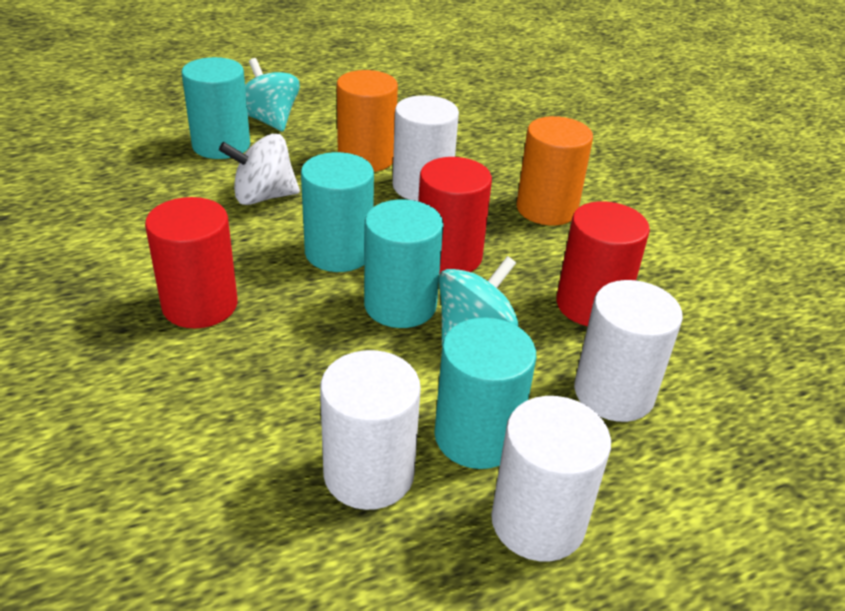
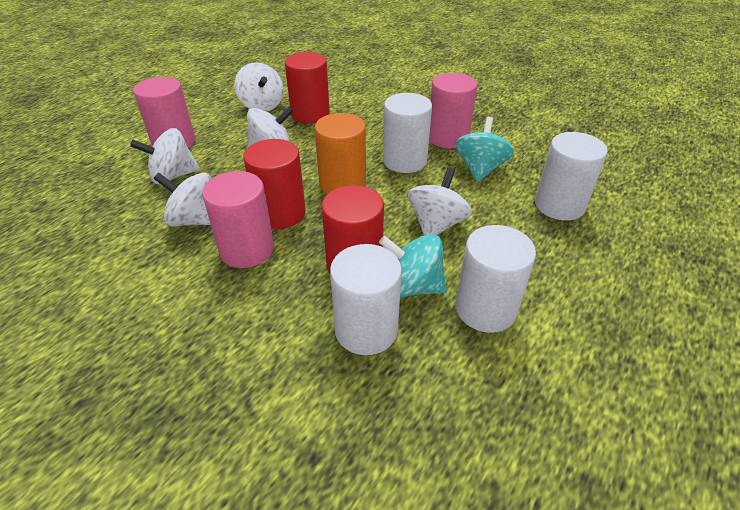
orange cylinder: [337,70,398,172] [516,116,593,225] = 2 -> [315,113,366,194] = 1
pink cylinder: none = 0 -> [133,77,195,148] [202,171,274,268] [429,73,477,148] = 3
turquoise cylinder: [182,57,250,159] [301,152,374,272] [364,199,444,328] [434,318,536,469] = 4 -> none = 0
white spinning top: [219,134,300,205] = 1 -> [130,128,200,184] [154,173,211,227] [235,62,284,112] [247,106,294,148] [408,167,472,235] = 5

